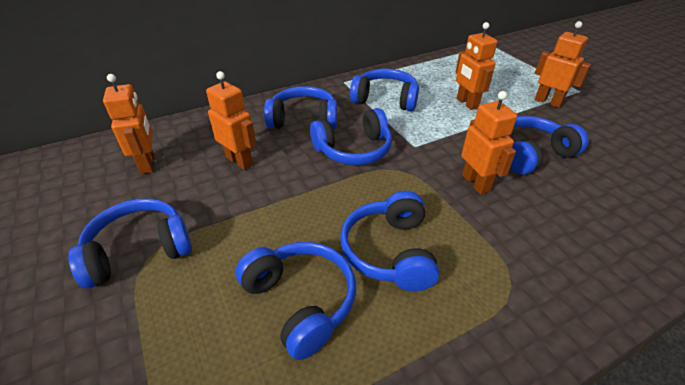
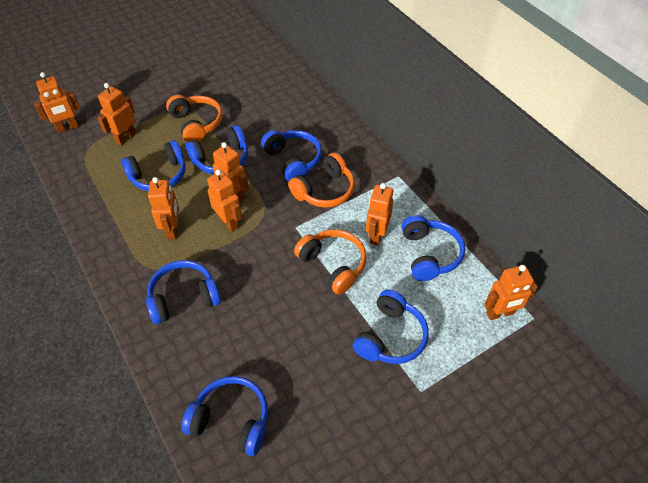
orange headphones: none = 0 -> [166,95,223,142] [288,153,355,208] [294,229,367,295] = 3
orange robot: [103,74,154,174] [206,71,256,170] [456,22,497,110] [461,91,517,195] [535,21,591,108] = 5 -> [34,72,80,133] [98,83,136,146] [148,177,179,240] [207,169,242,232] [213,142,249,203] [366,183,393,246] [484,265,538,320] = 7

